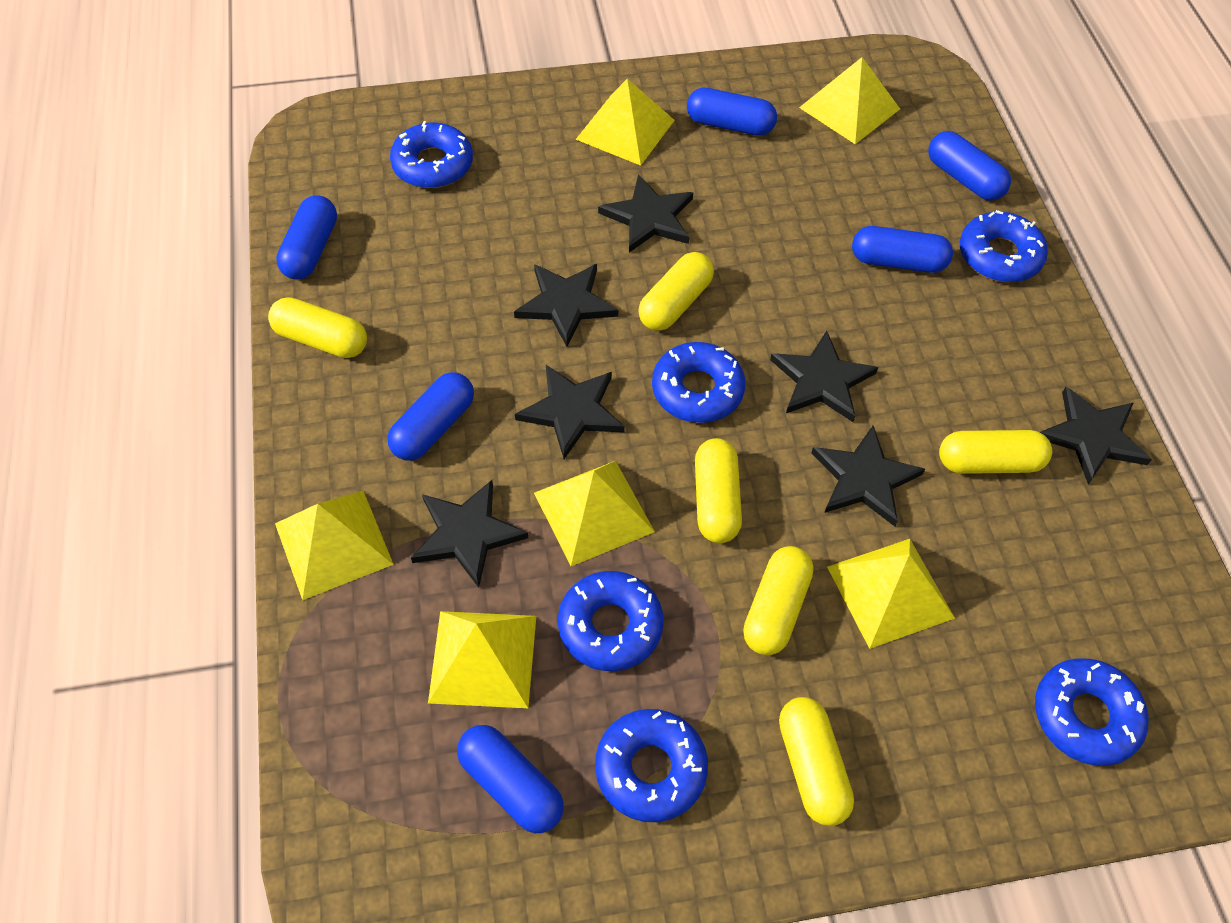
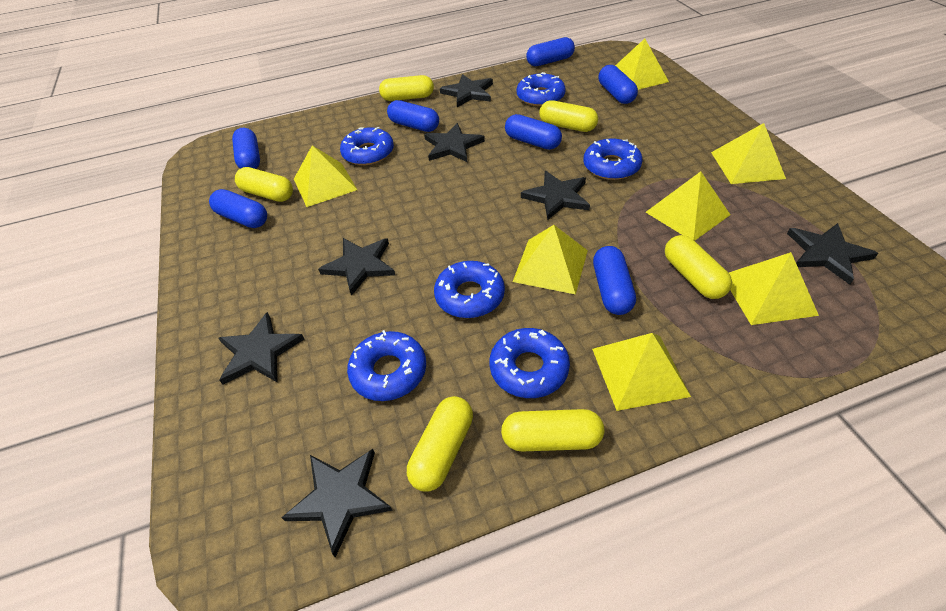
blue capsule: [276,195,337,280] [387,372,474,461] [457,725,564,833] [687,87,777,136] [852,226,953,273] [928,131,1011,201] = 6 -> [209,189,267,228] [232,128,260,169] [387,100,439,132] [505,114,562,150] [526,37,575,66] [593,246,636,315] [599,65,638,104] = 7
yellow pyramid: [275,491,394,600] [428,611,536,708] [534,461,655,566] [575,79,675,166] [799,57,900,144] [827,539,955,649] = 6 -> [294,145,357,207] [513,225,588,295] [592,333,691,411] [615,39,669,90] [646,171,730,241] [711,123,786,184] [729,252,819,325] = 7

